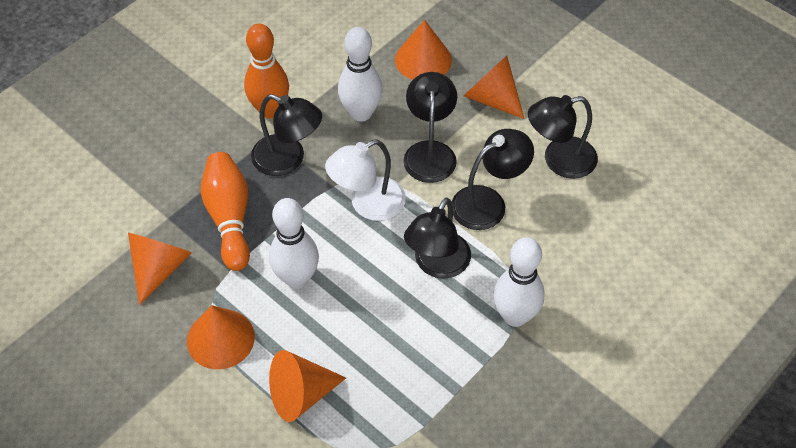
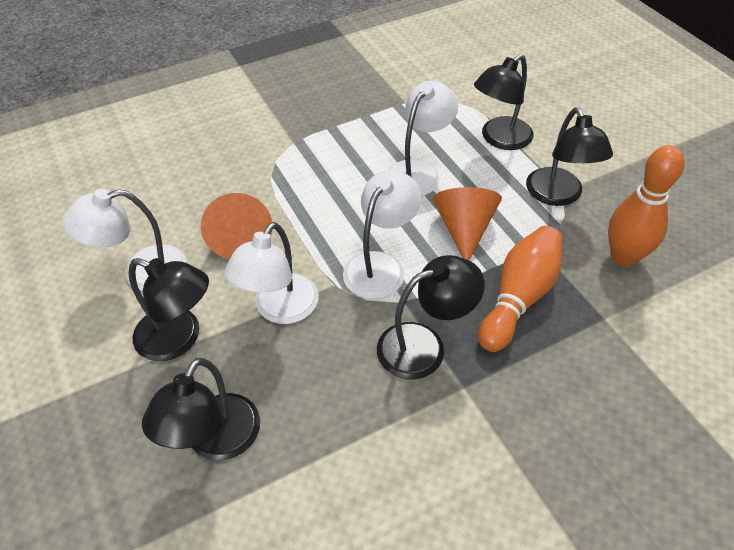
orange cone: [128,233,192,305] [187,305,255,369] [269,350,346,422] [395,20,452,80] [463,56,525,119] = 5 -> [201,193,272,259] [433,187,502,260] = 2
white bowling pin: [269,198,319,289] [338,27,383,122] [493,237,545,327] = 3 -> none = 0
white lamp: [325,139,406,221] = 1 -> [63,189,187,291] [224,222,319,324] [343,170,421,299] [388,81,458,196] = 4

